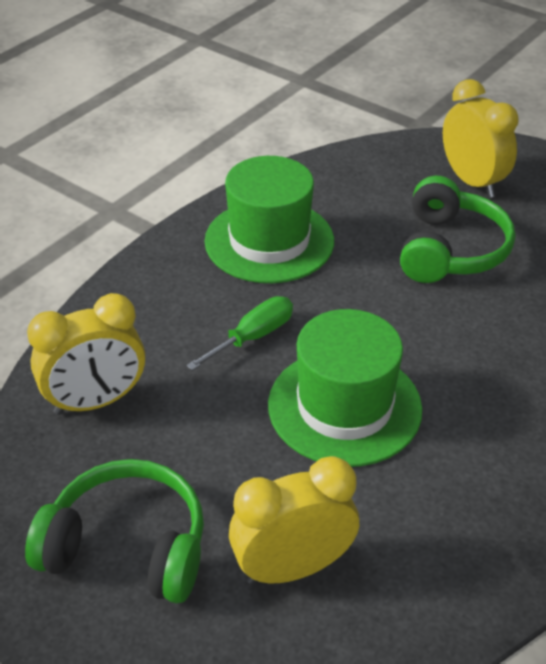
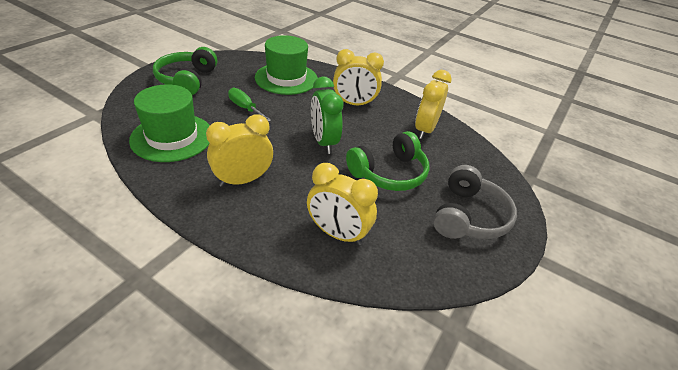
green clock: none = 0 -> [311,76,343,154] = 1
grey headphones: none = 0 -> [433,165,517,239] = 1
yellow clock: [27,293,145,415] [229,456,359,584] [443,79,519,198] = 3 -> [206,114,273,187] [307,163,378,245] [333,49,384,107] [415,70,452,139] = 4

